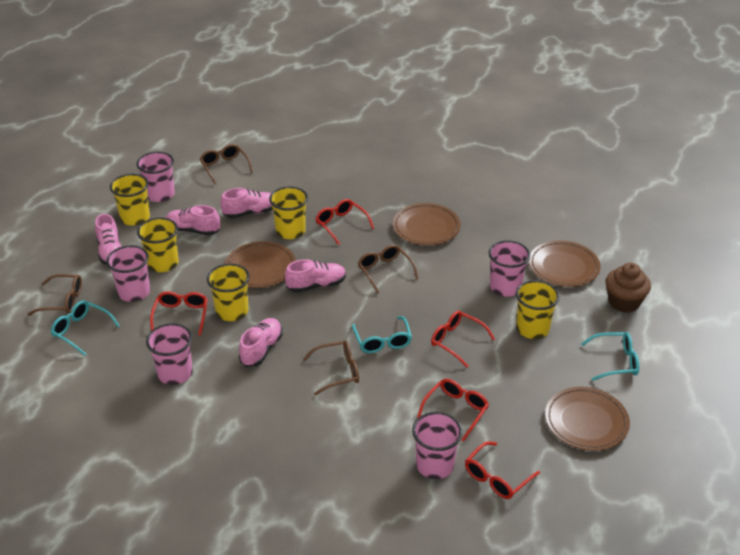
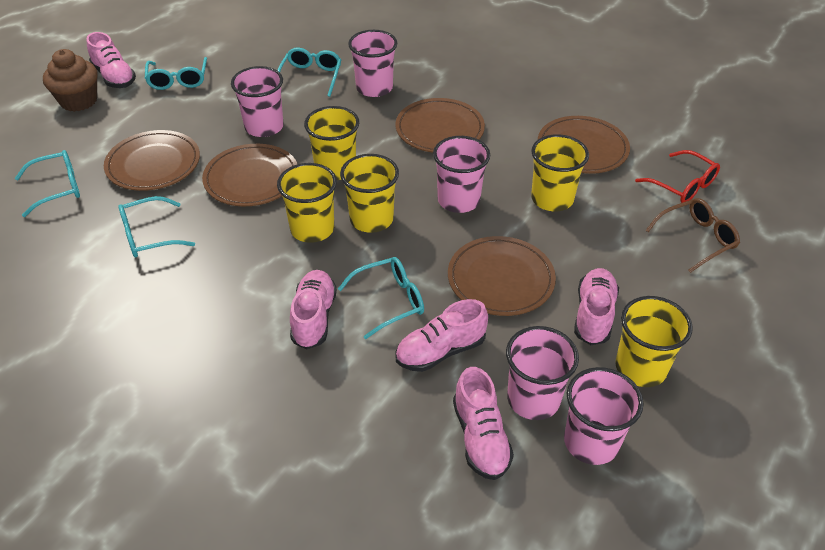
brown glasses: [27,274,82,316] [200,144,253,184] [303,341,359,395] [358,245,419,293] = 4 -> [645,198,740,273] = 1
brown plate: [225,241,296,288] [393,203,460,245] [529,240,601,287] [545,387,630,451] = 4 -> [104,130,200,191] [202,144,297,206] [395,98,485,153] [448,236,556,316] [538,116,630,174] = 5
red glasses: [150,291,208,336] [315,199,374,245] [417,379,489,442] [431,311,495,367] [465,441,540,499] = 5 -> [635,150,720,203] = 1
turquoise glasses: [51,300,120,356] [352,316,412,353] [581,332,639,381] = 3 -> [15,150,80,217] [118,196,195,257] [145,57,207,90] [277,48,341,97] [338,257,424,339] = 5

